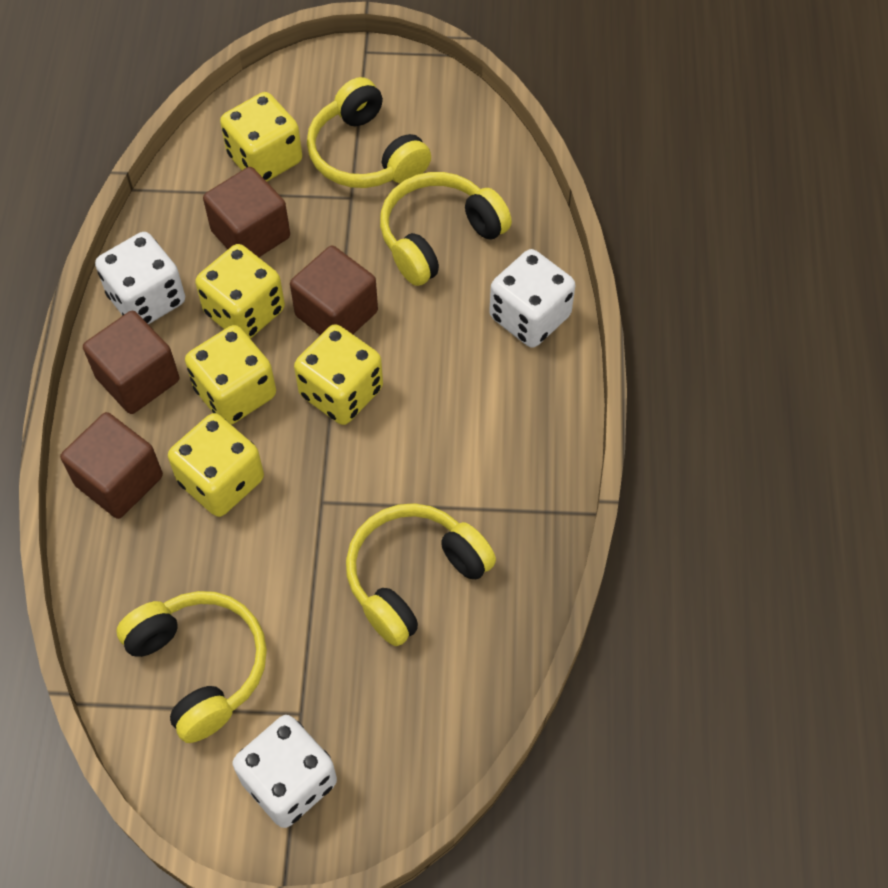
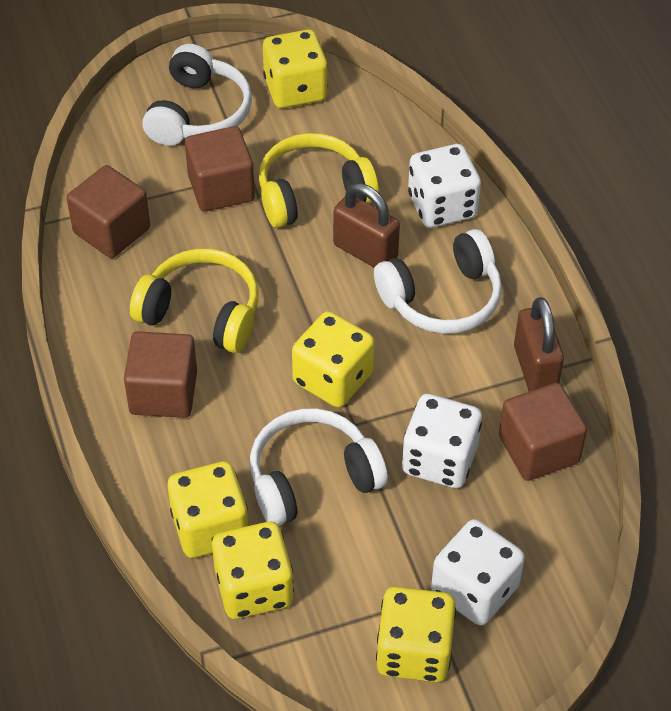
brown padlock: none = 0 -> [333,183,400,268] [514,297,564,392] = 2
white headphones: none = 0 -> [142,44,252,146] [250,409,388,526] [374,229,502,334] = 3
yellow headphones: [116,591,267,743] [307,77,431,188] [346,503,496,646] [380,172,512,286] = 4 -> [130,249,259,353] [259,133,379,228] = 2

